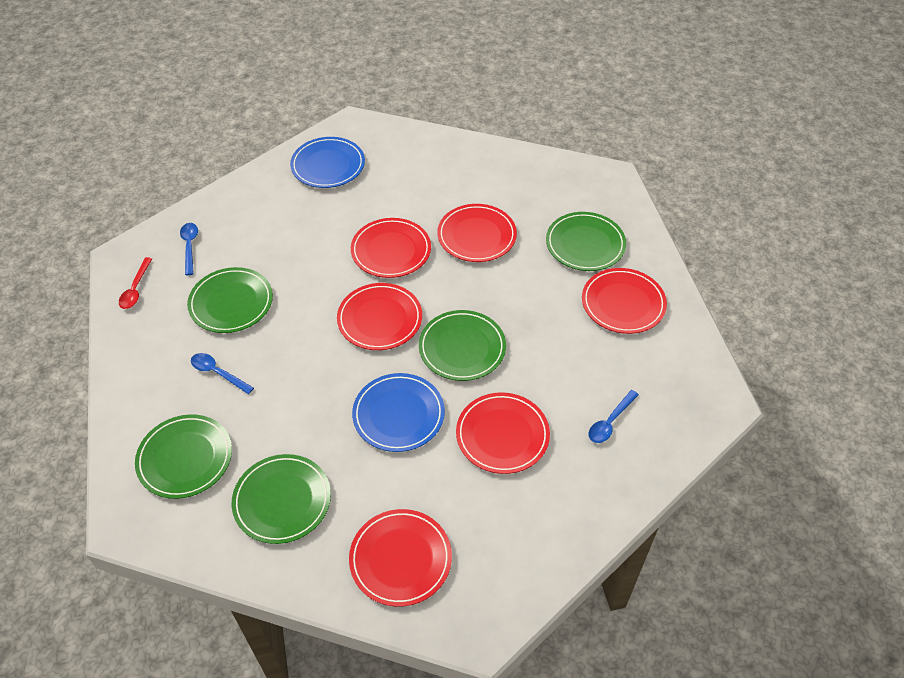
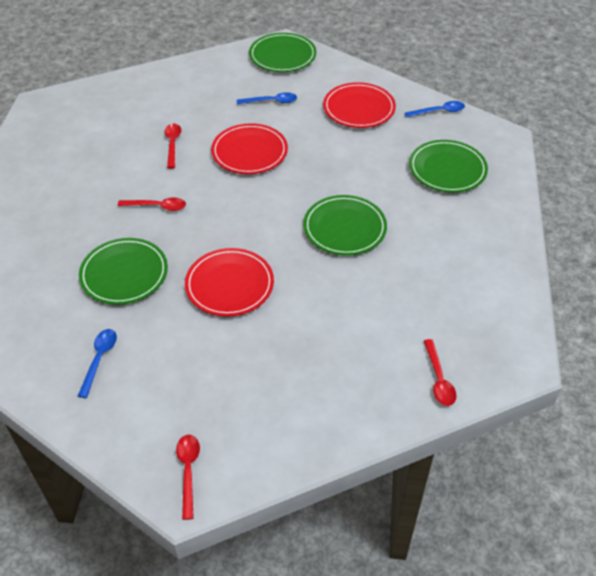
blue plate: [290,137,365,188] [352,373,445,452] = 2 -> none = 0
green plate: [135,414,232,499] [187,267,273,333] [232,454,331,544] [419,310,506,381] [546,212,626,271] = 5 -> [79,238,168,305] [249,33,316,72] [303,195,387,256] [409,140,488,193] = 4
red plate: [337,283,422,350] [349,509,452,607] [351,218,431,278] [437,204,517,262] [456,392,550,474] [582,268,667,334] = 6 -> [185,248,274,317] [211,123,288,174] [323,82,396,128] = 3
red spoon: [119,257,152,309] = 1 -> [118,197,186,211] [164,123,181,169] [176,435,200,520] [424,339,457,406] = 4

